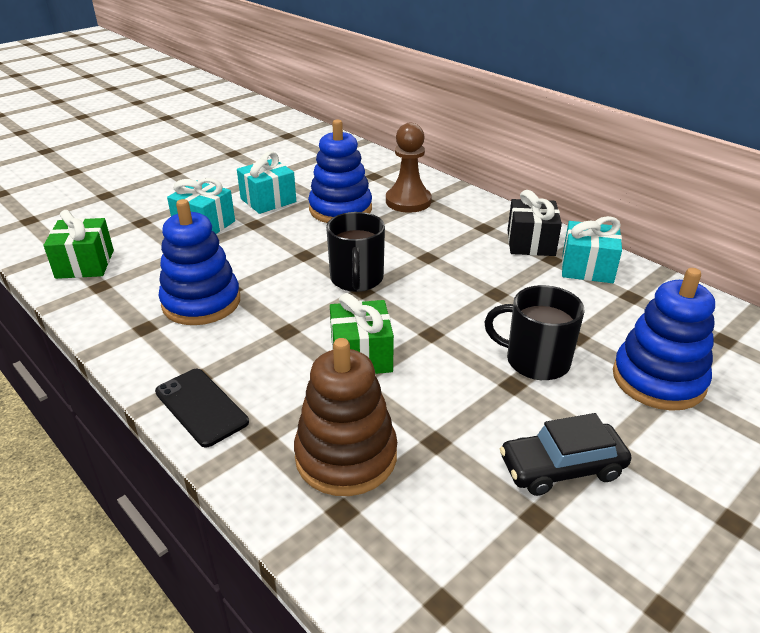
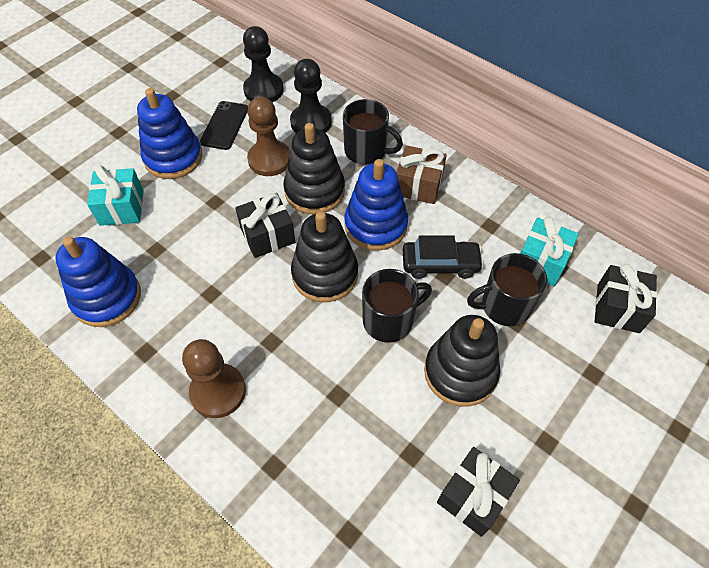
black gift: [508,190,562,256] = 1 -> [235,193,295,258] [437,447,520,537] [595,264,657,333] = 3
black mug: [326,212,385,292] [484,285,584,380] = 2 -> [343,99,403,165] [362,269,432,343] [467,253,547,326] = 3
black pawn: none = 0 -> [243,26,284,102] [290,59,332,133] = 2
black stacking toy: none = 0 -> [283,123,345,214] [291,211,358,302] [424,315,500,407] = 3
brown gift: none = 0 -> [396,145,447,204] = 1
brown pawn: [386,123,431,213] = 1 -> [182,339,246,418] [247,97,290,176] = 2
brown stacking toy: [294,338,397,496] = 1 -> none = 0
green gift: [44,210,114,279] [330,293,394,374] = 2 -> none = 0
turquoise gift: [167,178,235,234] [237,151,296,214] [562,216,622,283] = 3 -> [87,165,144,226] [520,217,579,286] = 2

